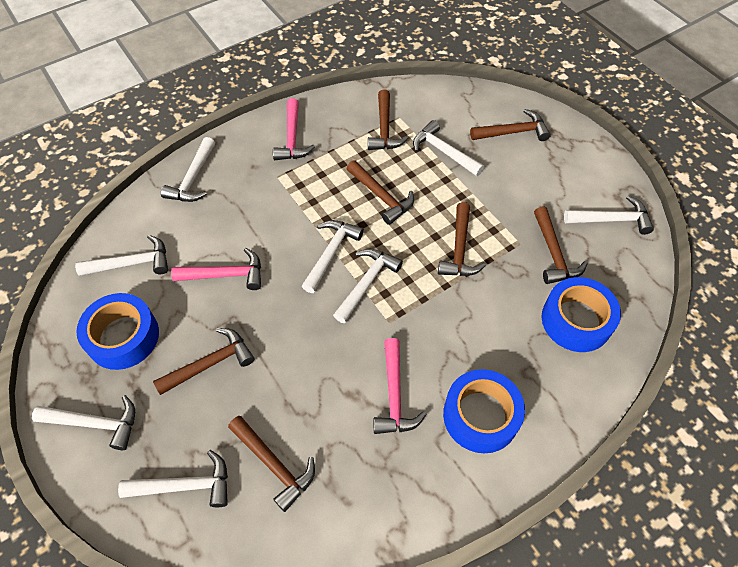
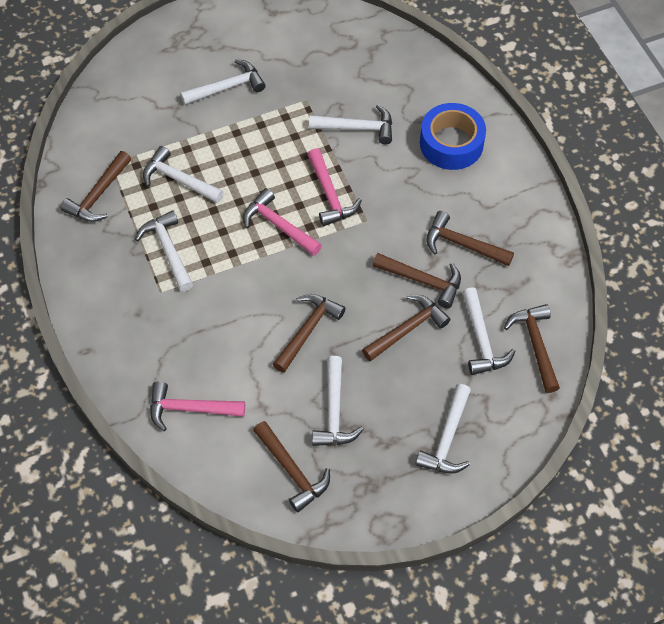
blue tape: [76,293,159,370] [443,369,525,453] [542,277,621,352] = 3 -> [420,103,486,170] = 1
white hammer: [32,395,135,450] [75,235,168,276] [118,450,228,507] [161,137,215,202] [302,220,364,293] [333,249,403,323] [413,120,484,176] [564,195,654,235] = 8 -> [135,210,193,291] [143,146,224,203] [180,59,266,105] [309,105,392,144] [312,356,364,446] [415,384,471,474] [462,287,516,375] = 7

